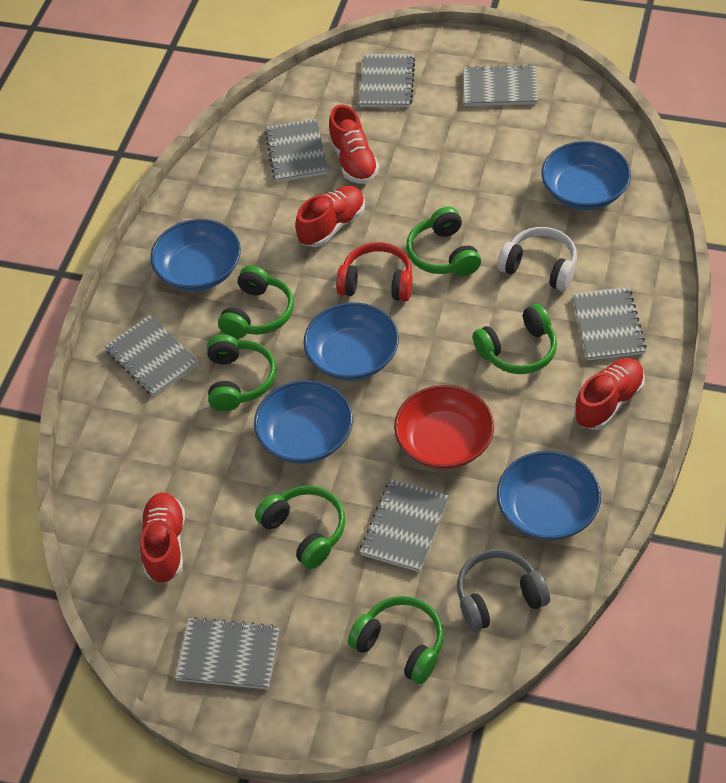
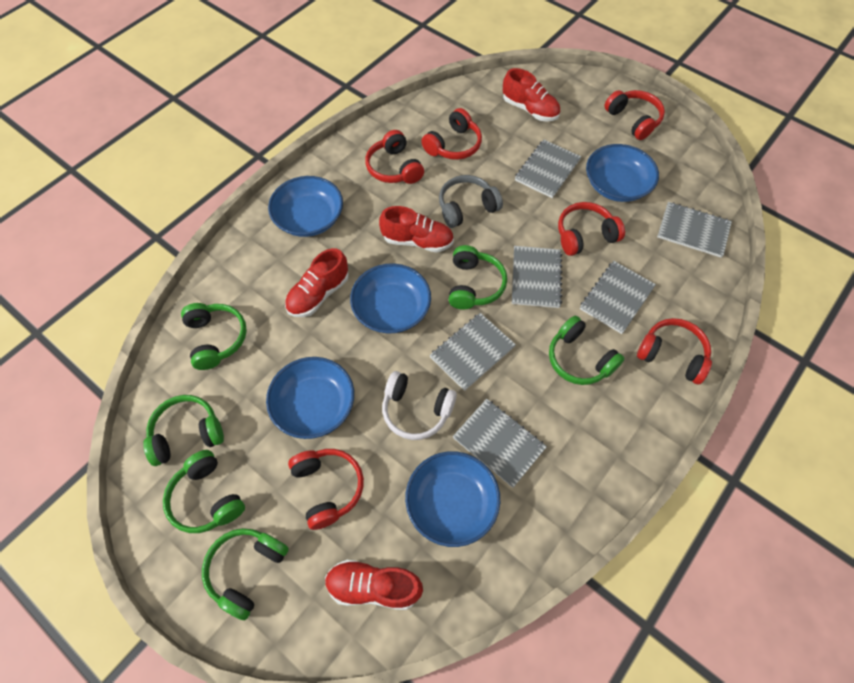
grey notebook: [104,315,199,396] [175,617,279,689] [265,119,328,182] [359,54,415,107] [360,479,449,572] [463,64,538,106] [572,287,647,360] = 7 -> [429,313,516,391] [453,399,547,488] [512,246,562,308] [515,140,581,198] [580,261,656,334] [657,202,732,258] = 6
red bowl: [394,385,494,469] = 1 -> none = 0
red headphones: [336,242,412,301] = 1 -> [288,449,364,530] [365,130,424,184] [421,108,482,160] [558,202,625,256] [604,90,665,140] [637,318,712,384] = 6

